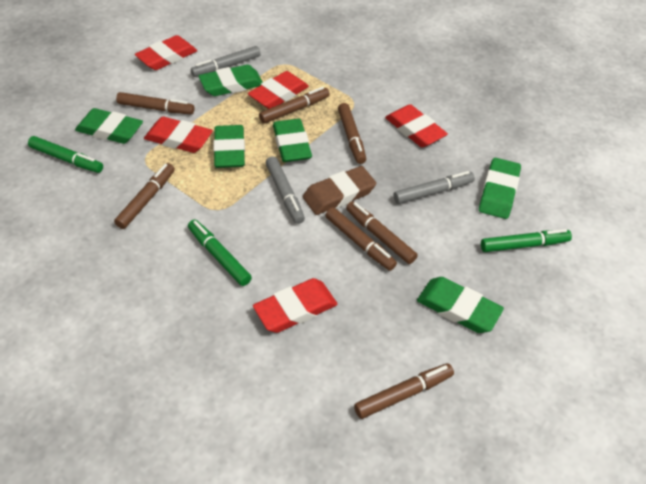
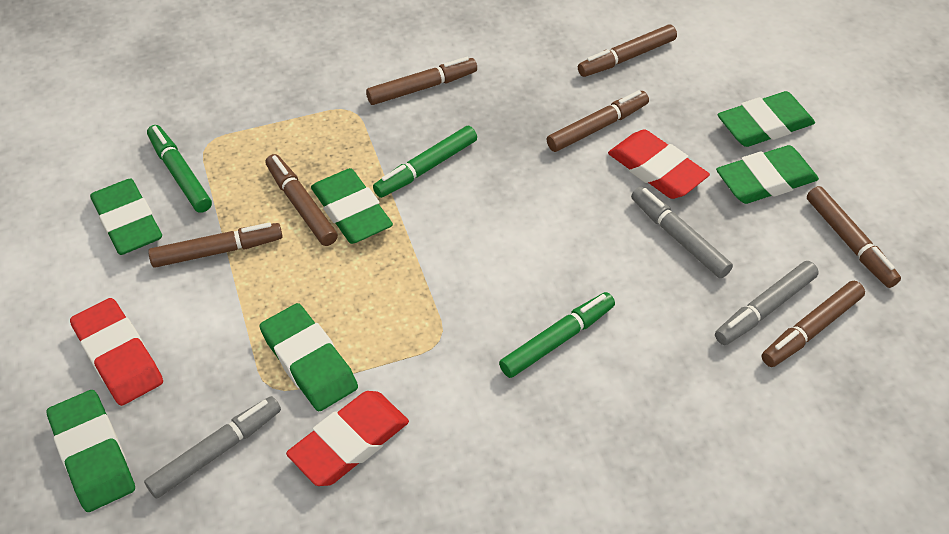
brown eraser: [303,166,376,215] = 1 -> none = 0
red eraser: [135,35,198,70] [144,117,213,153] [248,71,309,109] [253,278,338,333] [385,104,448,147] = 5 -> [70,298,163,406] [286,391,409,486] [608,129,710,199] = 3

